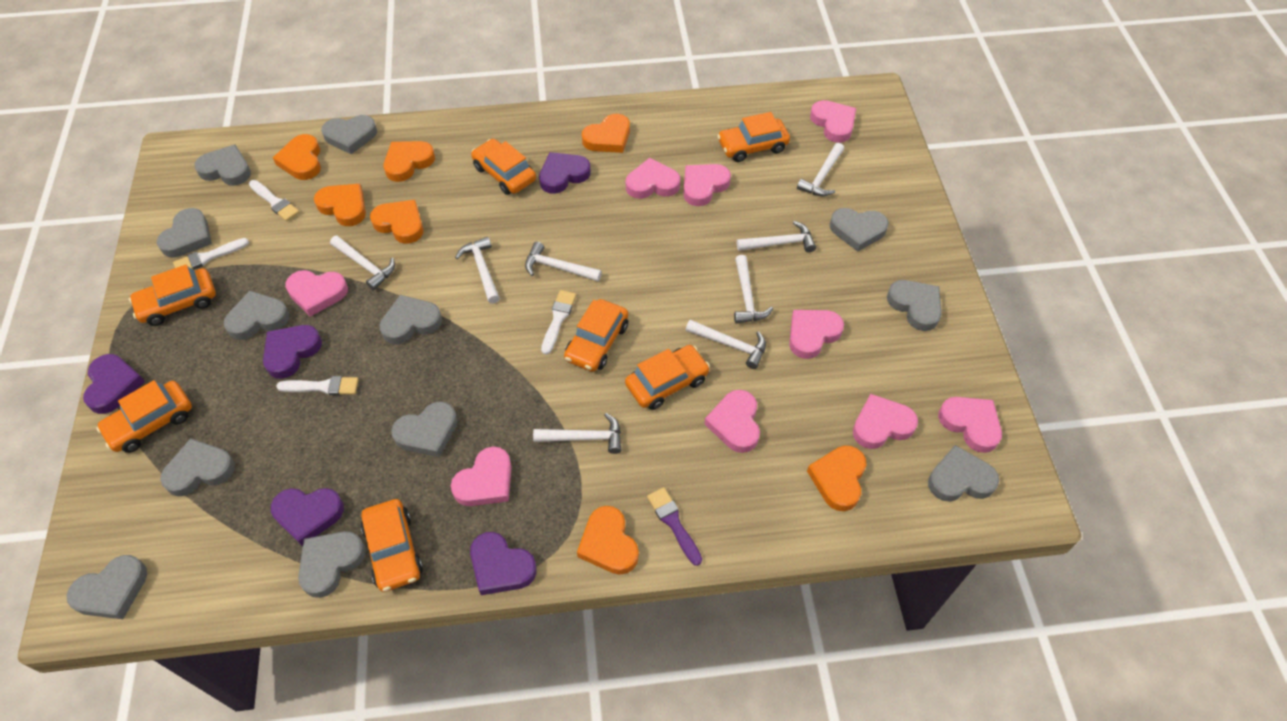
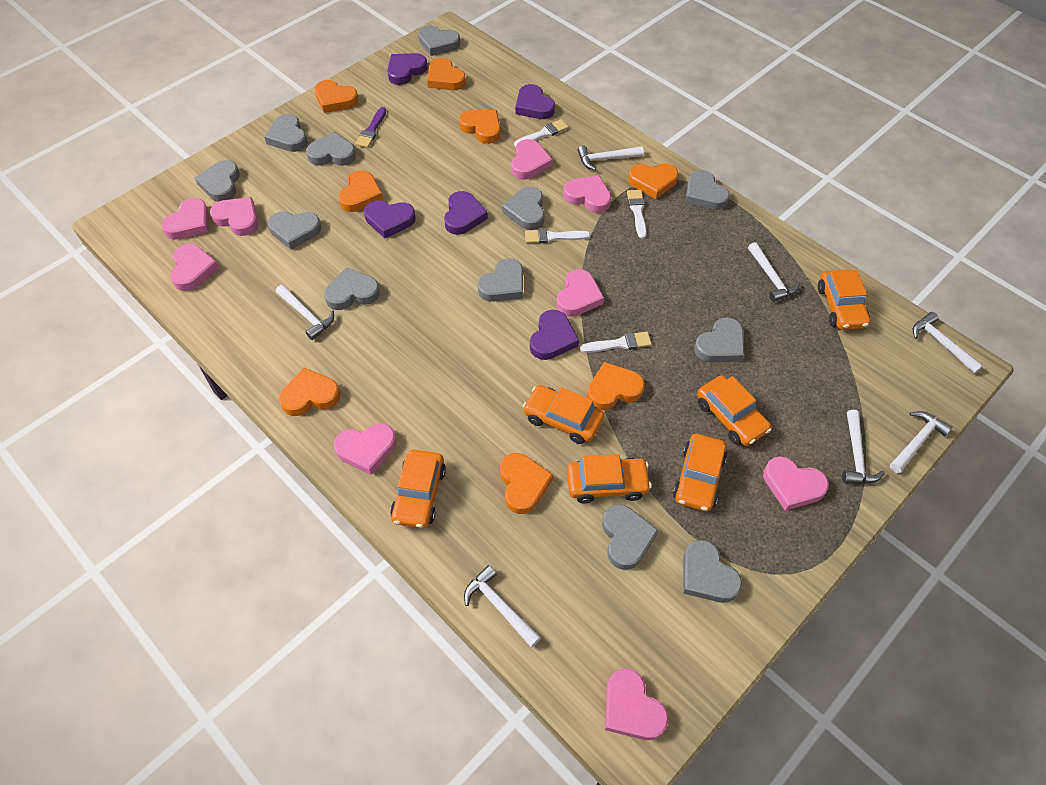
orange car: [96,380,192,453] [129,264,216,326] [361,499,423,592] [471,139,536,195] [564,299,628,372] [625,345,710,410] [717,112,790,162] = 7 -> [390,450,446,528] [523,385,604,444] [567,454,652,503] [673,434,727,512] [697,376,771,446] [818,270,870,330] = 6
orange heart: [273,134,321,180] [314,184,366,226] [370,200,424,244] [384,141,435,182] [577,506,639,575] [582,114,630,153] [807,445,866,511] = 7 -> [279,368,340,416] [315,80,358,113] [338,170,383,212] [427,58,466,90] [459,110,500,144] [500,453,553,514] [587,362,645,410] [628,163,678,199] = 8
white hammer: [330,236,395,290] [455,237,500,304] [525,242,602,282] [533,413,621,454] [686,320,766,369] [734,255,773,324] [737,221,816,252] [797,143,844,196] = 8 -> [276,285,334,340] [464,565,541,648] [577,146,644,170] [748,242,800,302] [842,410,885,483] [890,411,953,473] [913,312,983,374] = 7

